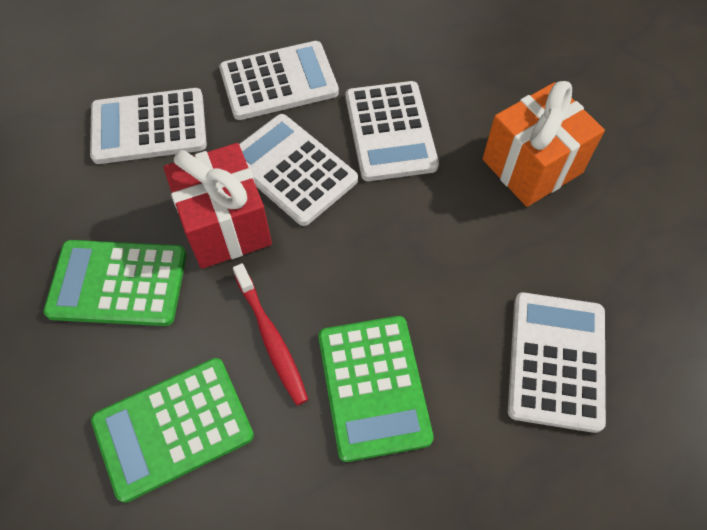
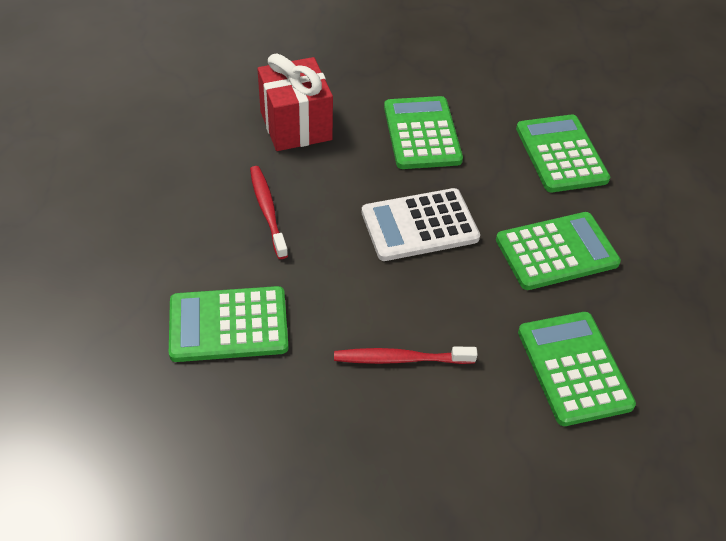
green calculator: [43,240,187,326] [91,358,254,503] [318,316,434,462] = 3 -> [169,286,289,362] [384,96,463,169] [496,212,621,290] [516,114,610,192] [518,312,636,426] = 5
orange gift: [483,81,605,207] = 1 -> none = 0
red toothbrush: [233,263,309,405] = 1 -> [250,166,288,259] [334,347,478,364] = 2
white calculator: [90,88,207,164] [219,41,339,120] [239,114,358,226] [346,81,439,181] [508,292,606,433] = 5 -> [362,188,480,261] = 1

